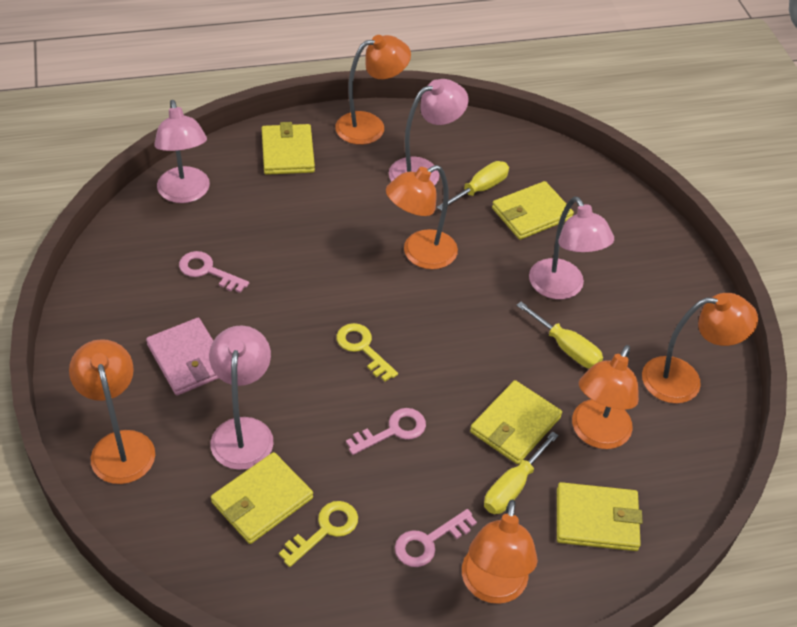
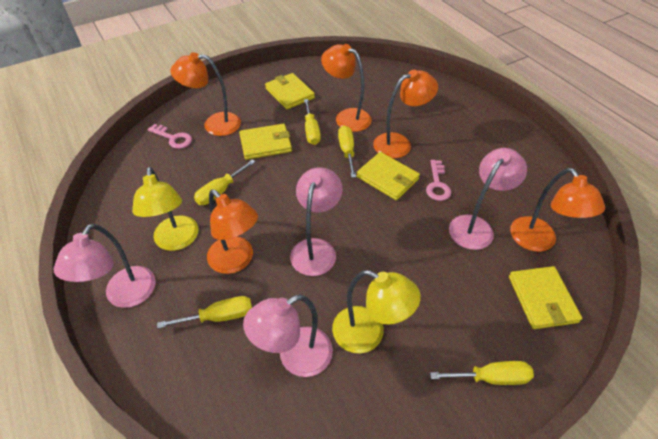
orange lamp: [69,339,155,484] [335,35,411,145] [386,165,458,269] [462,499,538,604] [572,345,639,449] [642,293,758,404] = 6 -> [170,52,241,136] [207,190,258,274] [321,44,372,132] [373,70,438,158] [510,168,605,252] = 5
pink key: [179,251,249,293] [346,408,426,455] [395,509,477,567] = 3 -> [148,124,192,149] [426,160,451,201] = 2
pink wallet: [146,318,219,396] = 1 -> none = 0
yellow key: [279,501,358,567] [337,323,398,381] = 2 -> none = 0
yellow lamp: none = 0 -> [132,167,198,251] [332,270,421,353] = 2
yellow screwdriver: [437,161,509,211] [484,431,559,514] [516,302,603,369] = 3 -> [157,296,252,328] [194,159,256,205] [304,99,321,145] [338,126,356,178] [430,361,534,385] = 5
yellow wallet: [211,452,313,544] [262,122,315,175] [470,380,562,464] [492,181,574,240] [557,482,643,551] = 5 -> [239,124,292,160] [265,73,315,110] [357,152,420,200] [509,266,582,329] = 4

